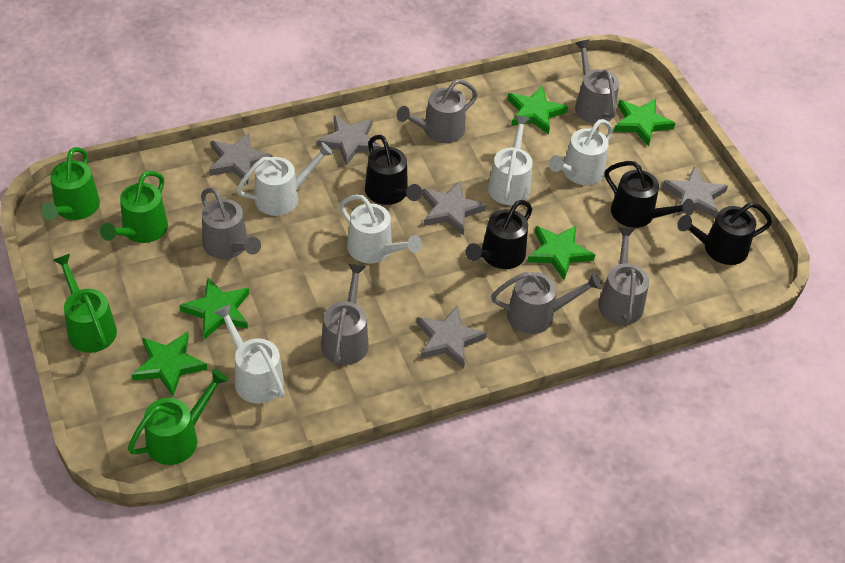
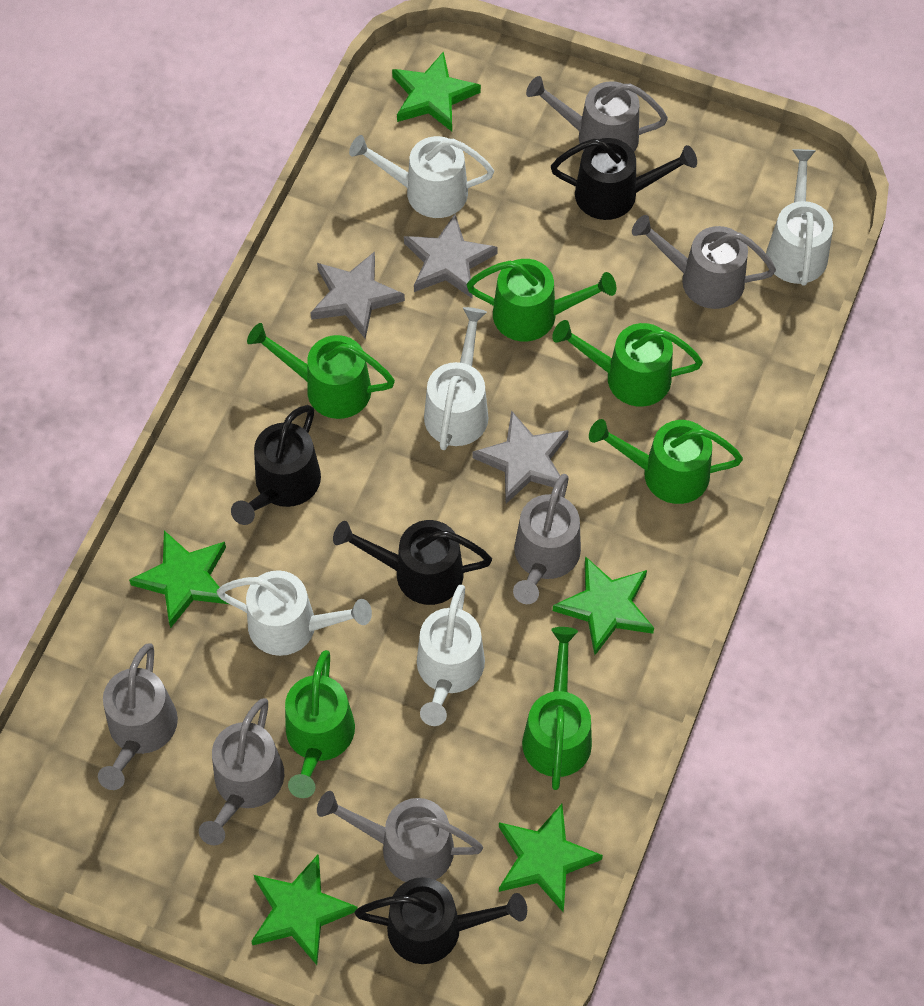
green watering can: [41,147,100,220] [53,254,117,353] [100,171,168,243] [128,369,228,465] = 4 -> [247,323,395,419] [285,650,355,798] [467,259,616,341] [522,627,592,790] [552,320,703,407] [589,419,743,504] = 6
grey star: [209,133,272,184] [317,115,381,166] [417,305,487,368] [422,181,486,236] [662,167,728,218] = 5 -> [311,251,405,339] [404,214,498,298] [473,410,569,504] = 3

